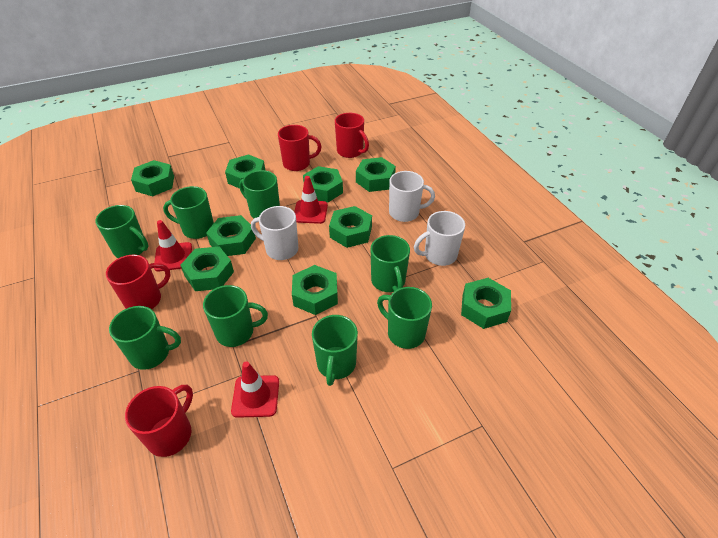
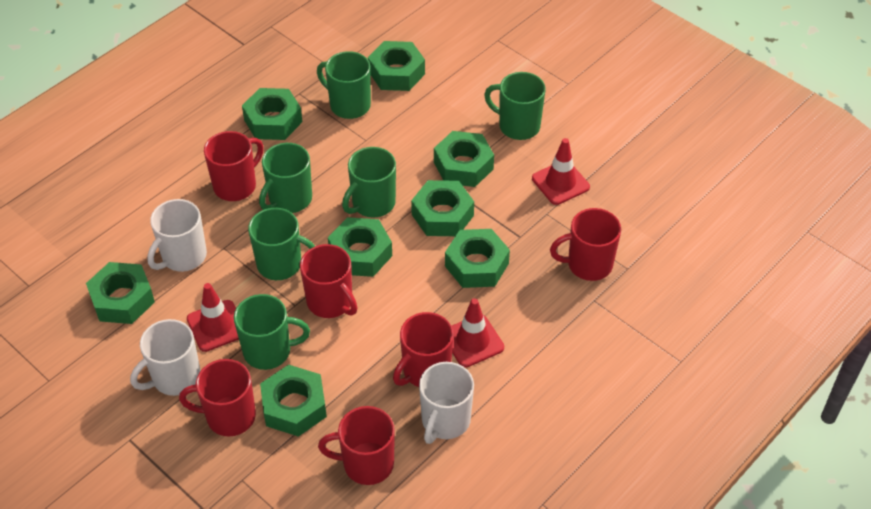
green mug: [95,205,148,258] [109,306,181,370] [163,186,214,239] [203,285,268,347] [239,170,280,218] [312,315,358,386] [371,235,410,292] [377,287,432,349] = 8 -> [234,294,310,370] [248,208,315,280] [259,143,312,213] [317,51,371,119] [342,147,396,218] [484,72,546,140] = 6
green nut: [131,160,174,196] [180,246,234,291] [206,215,256,256] [225,154,266,189] [292,265,338,315] [303,166,343,202] [329,206,372,248] [356,157,396,192] [461,278,511,329] = 9 -> [86,262,155,324] [242,88,302,140] [260,365,327,437] [328,217,392,277] [368,41,425,91] [411,180,474,236] [434,131,494,187] [445,229,510,288] = 8
red mug: [106,255,171,309] [125,385,193,457] [278,125,322,171] [335,113,369,158] = 4 -> [179,359,256,437] [204,131,264,201] [300,244,358,318] [318,406,395,485] [393,312,453,387] [550,208,621,281] = 6

